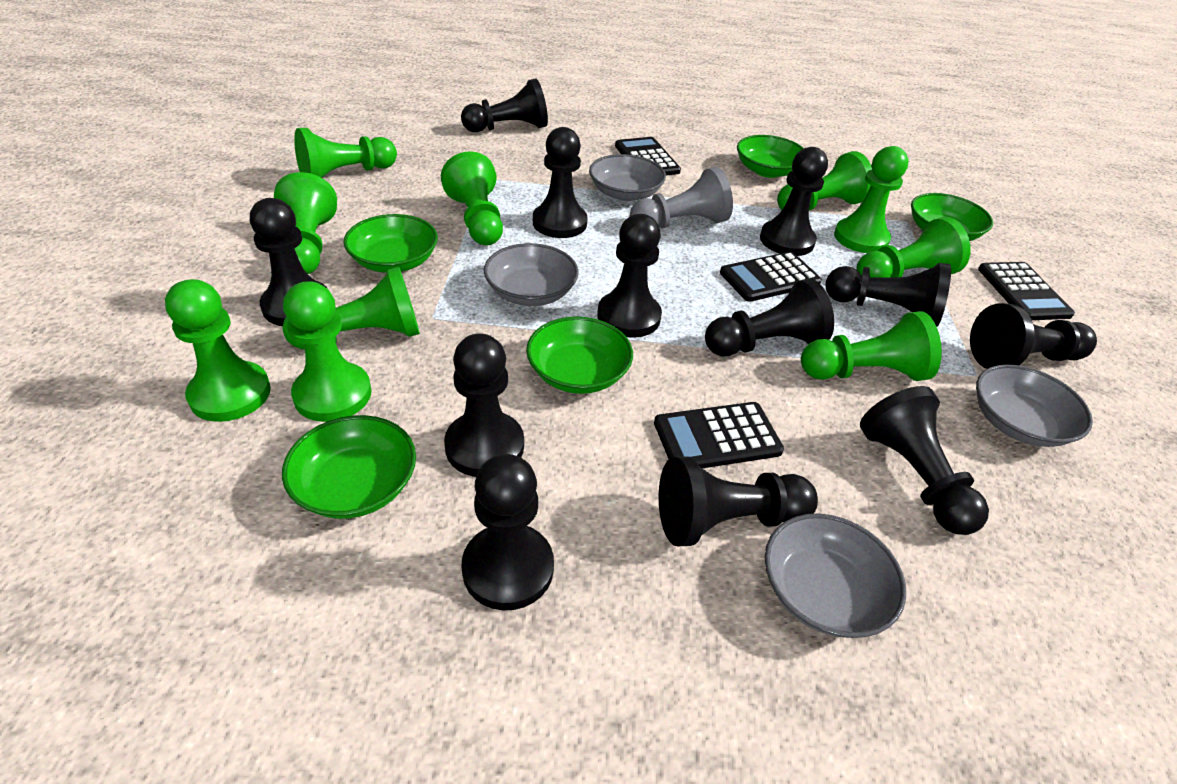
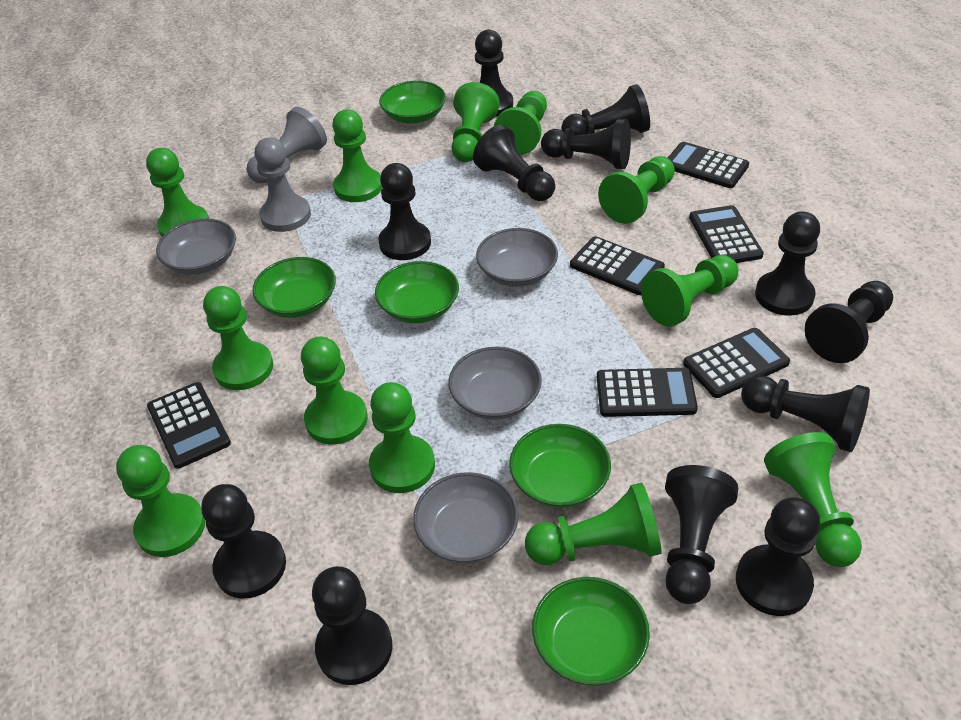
black calculator: [615,137,681,175] [654,402,784,468] [720,252,822,302] [978,262,1075,320] = 4 -> [147,382,231,469] [570,236,665,295] [597,368,698,417] [668,142,749,188] [683,328,790,398] [689,205,764,263] = 6
green pawn: [165,279,271,422] [274,172,337,274] [282,267,420,349] [283,281,372,422] [294,128,397,178] [441,151,503,245] [777,151,872,210] [801,311,942,381] [834,146,909,253] [856,217,971,278] = 10 -> [116,445,205,557] [146,148,209,236] [203,286,273,390] [301,337,368,445] [332,109,382,202] [369,382,435,493] [451,82,500,162] [494,91,547,155] [525,483,662,565] [598,156,675,224] [641,255,738,327] [764,432,862,567] = 12
grey pawn: [630,167,733,229] = 1 -> [247,107,327,183] [255,137,311,232] = 2

